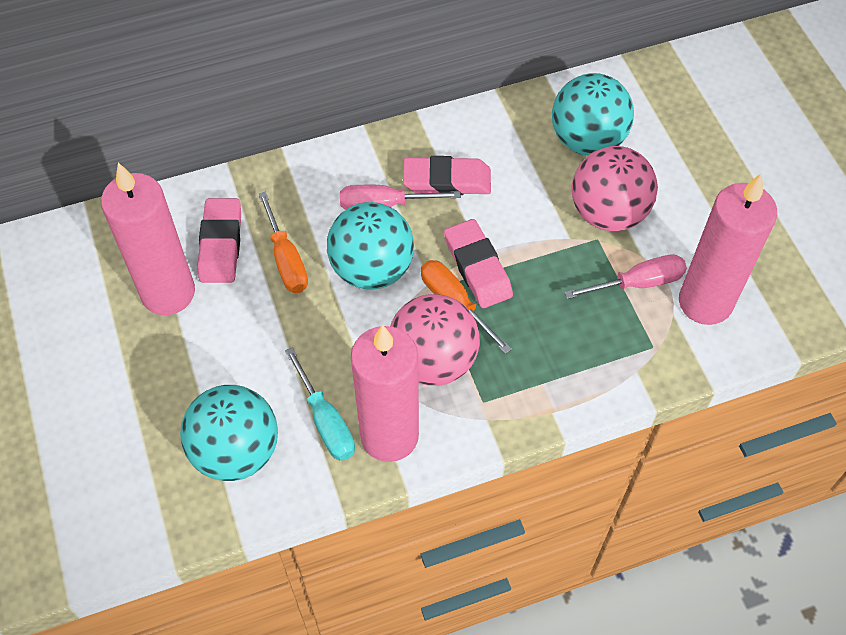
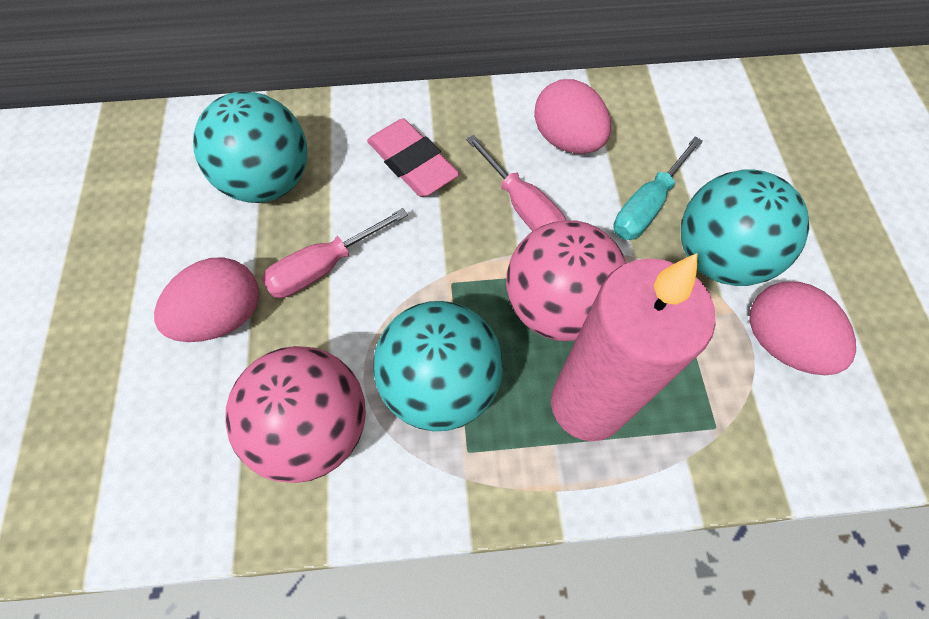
orange screwdriver: [258,192,308,293] [421,260,512,354] = 2 -> none = 0
pink candle: [101,163,195,315] [351,325,419,462] [679,173,777,325] = 3 -> [551,253,716,441] = 1
pink egg: none = 0 -> [154,257,259,342] [534,79,611,154] [750,282,856,375] = 3
pink eraser: [197,198,241,283] [403,156,491,195] [444,219,513,308] = 3 -> [367,118,459,197] = 1

